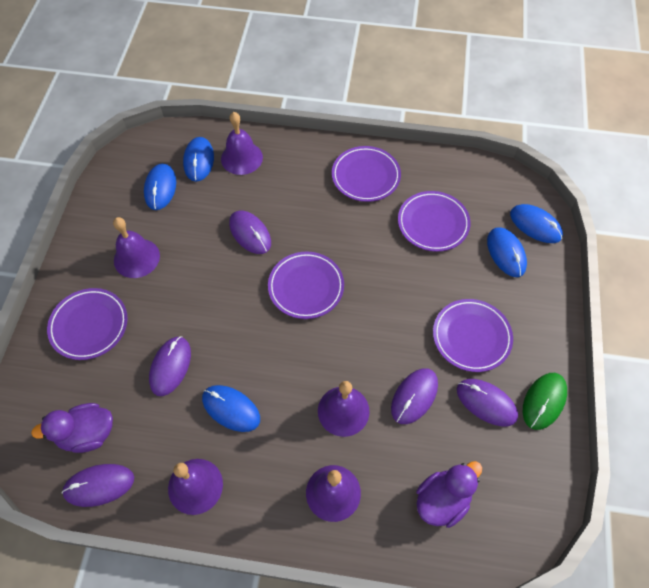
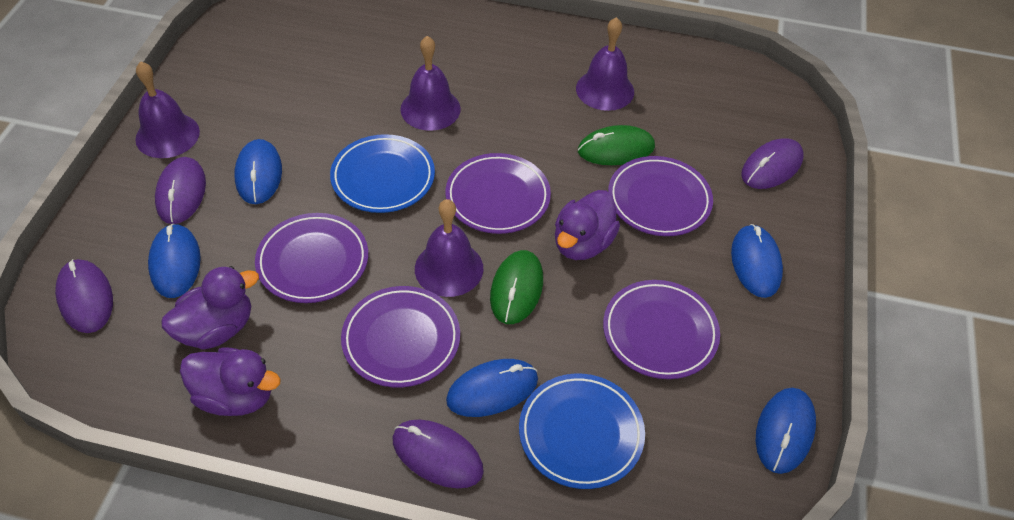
blue plate: none = 0 -> [330,134,435,213] [519,374,645,489] = 2
green mouse: [523,373,567,430] = 1 -> [490,250,543,324] [578,125,655,165] = 2
purple bell: [113,217,160,278] [168,459,223,515] [221,112,263,175] [306,465,361,522] [318,381,370,437] = 5 -> [135,62,200,158] [400,36,461,131] [415,199,484,297] [576,17,634,111] = 4
purple duck: [31,403,113,453] [416,461,482,528] = 2 -> [162,266,259,350] [180,347,281,416] [555,190,620,260] = 3
purple mouse: [62,464,134,507] [149,336,191,396] [229,210,271,254] [391,368,438,424] [457,379,518,427] = 5 -> [55,259,113,333] [155,157,206,224] [393,420,484,489] [741,138,804,189] = 4

